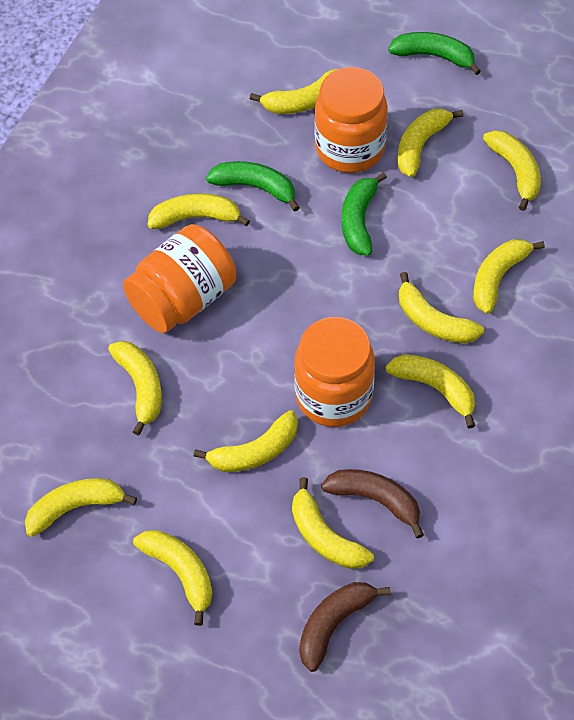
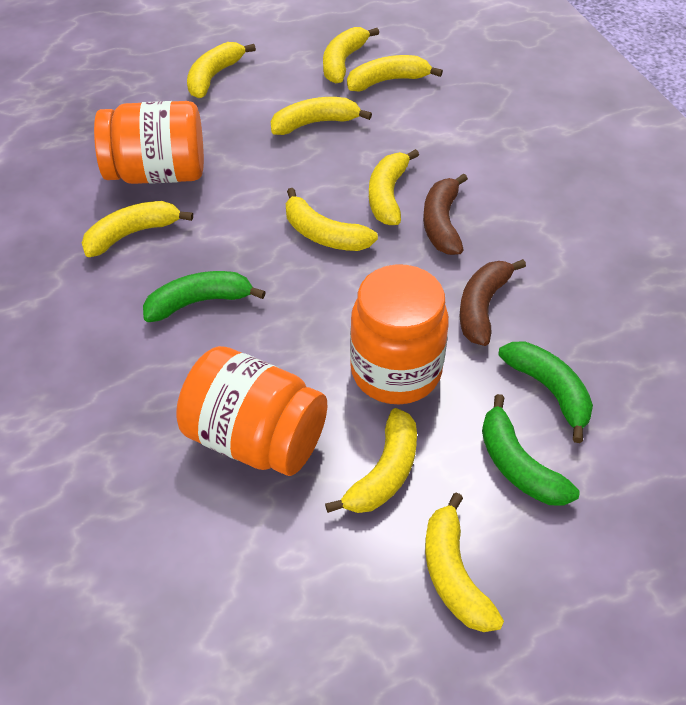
yellow banana: [25,478,137,537] [108,341,162,436] [133,530,213,626] [147,193,250,229] [193,410,298,472] [250,69,338,114] [292,477,374,569] [385,355,475,428] [398,109,464,177] [399,272,484,344] [473,239,545,314] [483,130,541,211] = 12 -> [82,201,193,257] [187,42,256,98] [271,97,372,135] [286,188,378,251] [323,27,379,84] [325,408,417,513] [347,55,443,92] [369,149,419,225] [425,492,504,632] = 9

